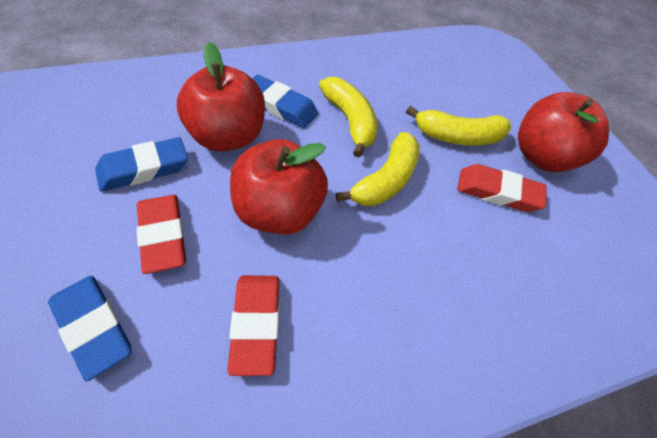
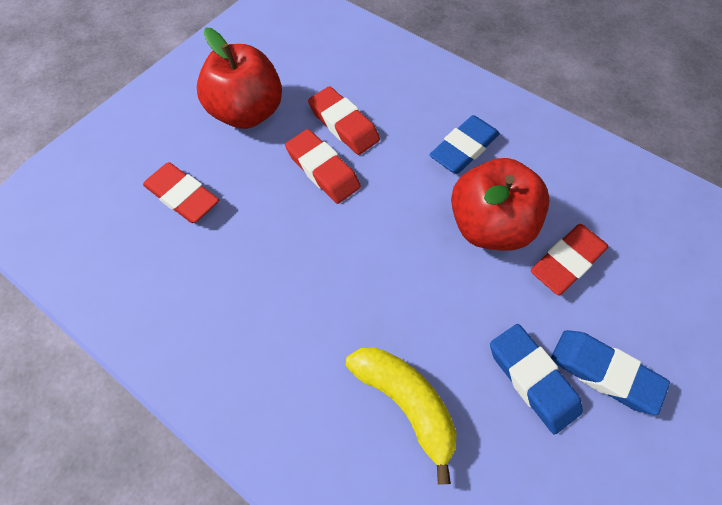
red apple: [177,42,265,151] [230,139,328,235] [518,92,609,172] = 3 -> [197,27,282,129] [451,158,549,251] = 2
red eraser: [137,195,186,274] [228,275,279,376] [457,164,547,212] = 3 -> [143,162,219,223] [285,129,361,204] [308,86,380,155] [531,224,608,296] = 4
yellow banana: [319,77,378,157] [336,132,419,206] [406,106,511,146] = 3 -> [346,347,456,485] = 1

